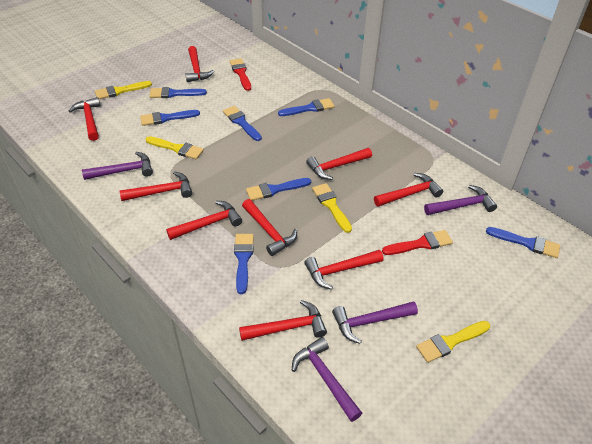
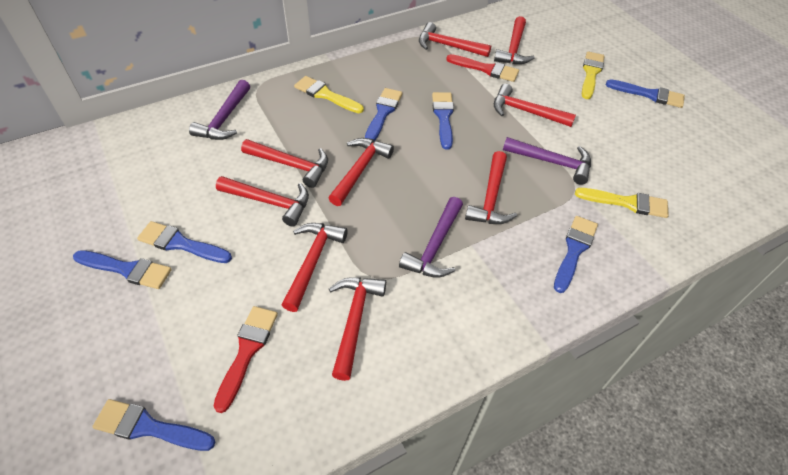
purple hammer: [82,152,153,180] [292,337,362,422] [332,301,418,344] [424,185,497,215] = 4 -> [189,80,250,140] [399,197,463,278] [503,137,591,185] = 3
yellow brush: [95,81,152,99] [146,136,204,159] [312,183,352,233] [416,321,490,363] = 4 -> [294,76,364,113] [575,188,669,218] [582,51,605,99] = 3

